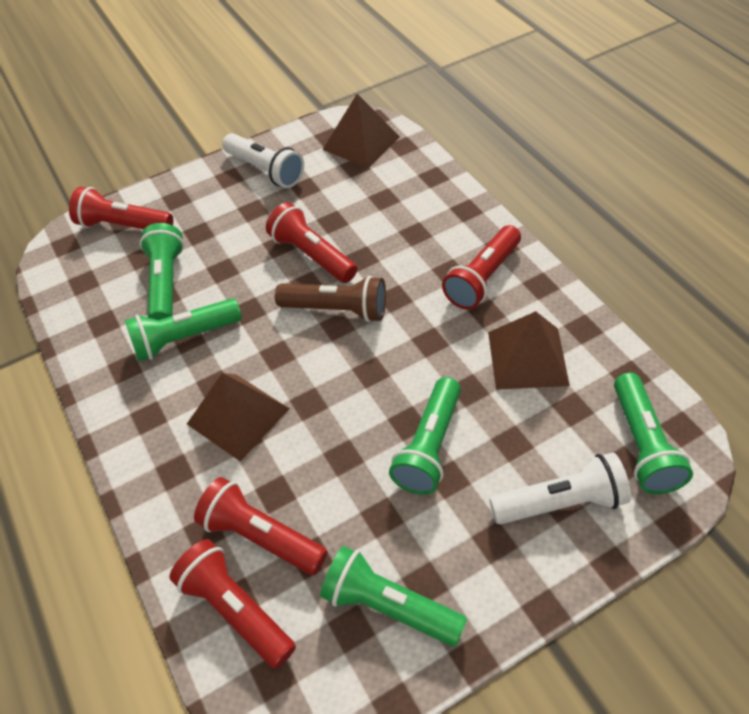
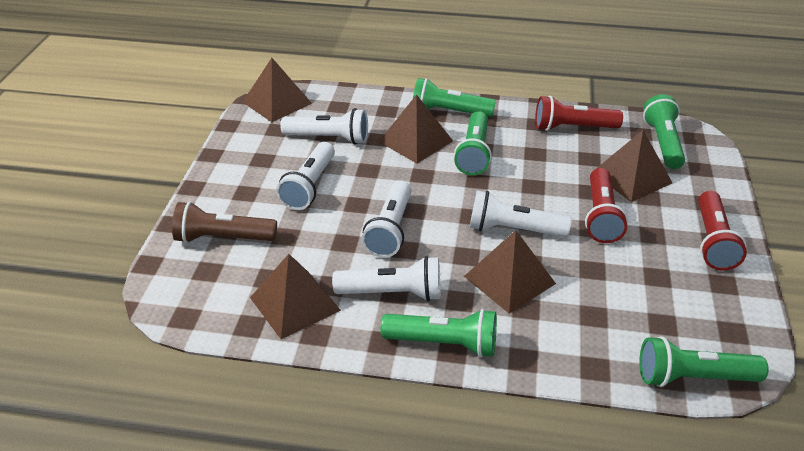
brown pyramid: [187,373,290,461] [322,94,400,168] [488,311,570,390] = 3 -> [243,58,312,122] [250,254,341,339] [379,94,453,164] [464,230,556,314] [592,130,672,202] = 5
red flashlight: [69,187,173,229] [169,539,296,669] [194,477,327,575] [266,202,357,283] [442,225,521,310] = 5 -> [535,96,623,131] [585,168,628,243] [698,191,747,271] = 3
white flashlight: [222,133,304,188] [489,452,631,524] = 2 -> [276,142,335,210] [280,108,368,144] [332,256,441,301] [362,181,411,258] [470,190,572,237] = 5

